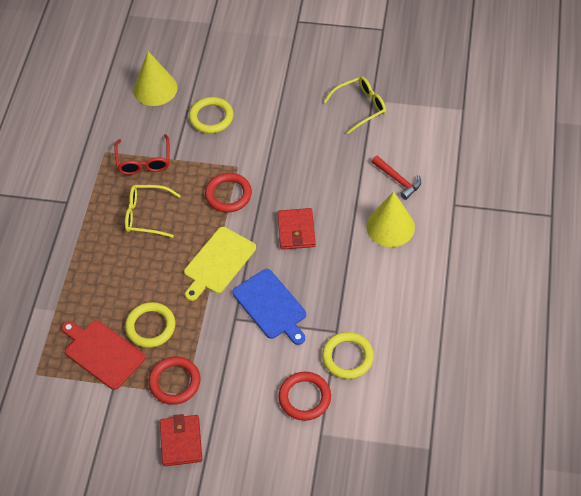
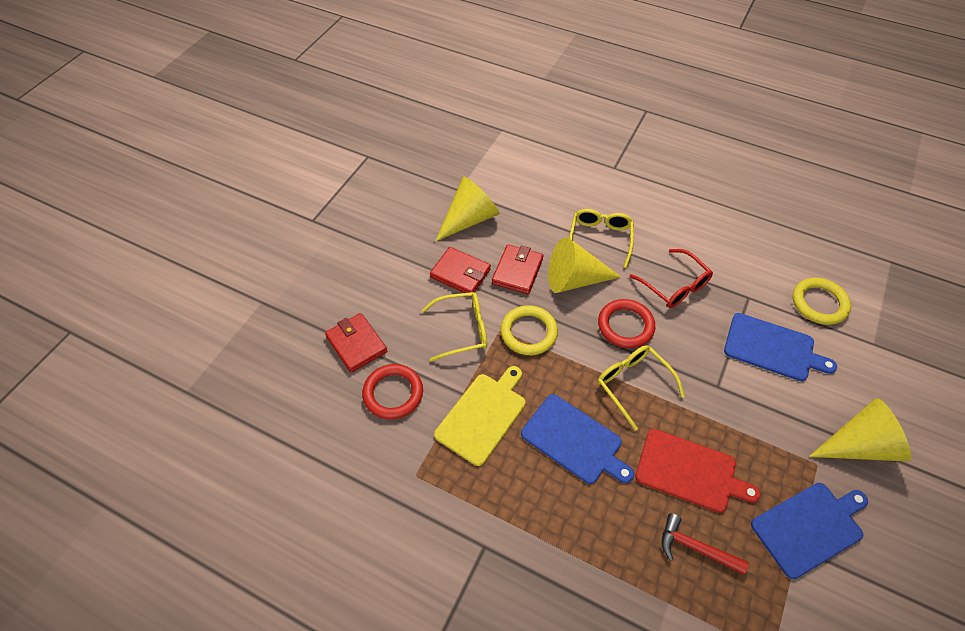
blue cutting board: [232,269,306,345] = 1 -> [521,394,634,484] [724,313,837,381] [751,483,868,579] = 3
red ring: [148,356,200,405] [205,173,252,212] [278,372,331,421] = 3 -> [362,364,423,420] [598,299,655,349] = 2
red wallet: [160,414,202,466] [277,208,316,250] = 2 -> [325,313,387,373] [430,247,491,293] [492,244,543,294] = 3
yellow cone: [133,51,178,106] [366,191,415,247] = 2 -> [435,176,500,242] [548,237,621,293] [809,398,911,462] = 3
yellow glasses: [125,185,181,238] [324,76,386,134] = 2 -> [421,292,487,362] [569,209,634,268] [598,346,685,431] = 3
yellow ring: [125,302,175,348] [189,97,233,134] [322,332,374,379] = 3 -> [501,305,558,355] [793,278,851,325] = 2

